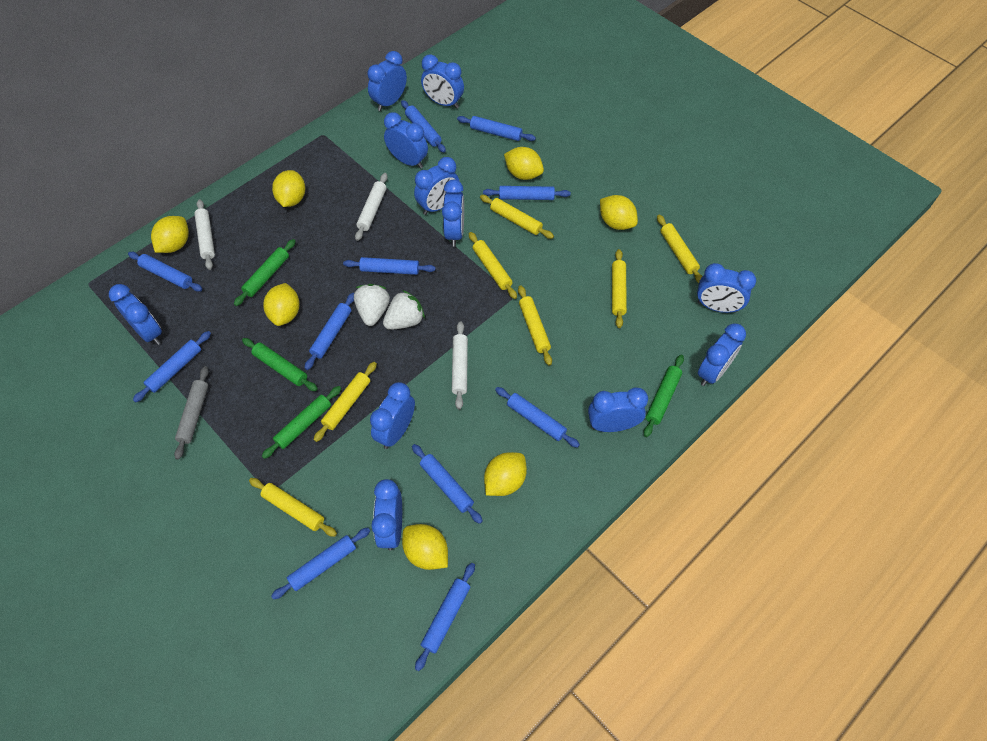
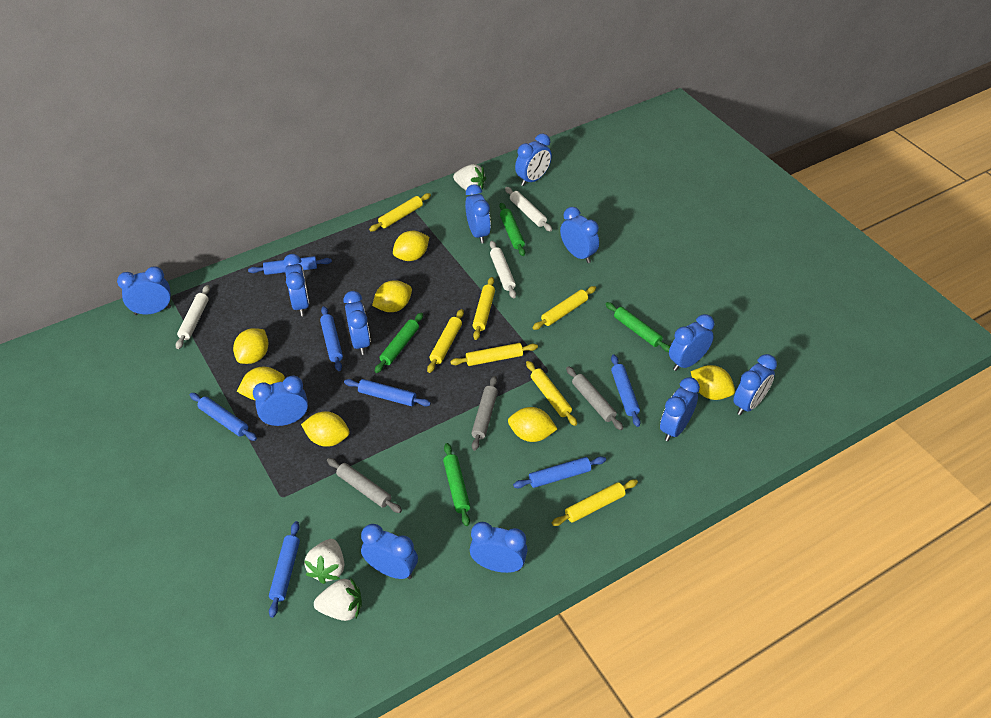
blue clock: [109,284,162,345] [367,51,407,111] [370,382,415,449] [371,479,402,551] [384,112,428,169] [414,157,460,215] [421,54,464,109] [442,180,464,247] [588,387,648,432] [697,263,756,313] [698,323,746,386] = 11 -> [117,266,171,315] [253,376,308,426] [283,254,309,316] [343,291,370,355] [361,524,418,579] [465,184,491,243] [470,522,528,573] [515,133,552,186] [560,207,599,263] [660,377,700,441] [669,314,714,371] [733,354,777,415] = 12
blue rolling pin: [128,252,203,292] [133,331,211,403] [271,528,370,600] [305,293,354,370] [343,257,436,275] [401,100,446,153] [412,444,483,524] [415,563,475,671] [457,116,536,141] [483,186,571,200] [495,387,580,448] = 11 -> [190,393,257,441] [248,256,332,275] [269,521,300,618] [320,306,343,371] [344,379,431,407] [513,456,606,488] [611,355,641,427] = 7
grey rolling pin: [174,366,209,460] = 1 -> [327,458,402,513] [471,376,498,451] [566,366,623,430] = 3
white strawberry: [354,284,390,326] [383,290,425,330] = 2 -> [304,539,344,584] [314,577,362,621] [453,164,486,190] = 3

